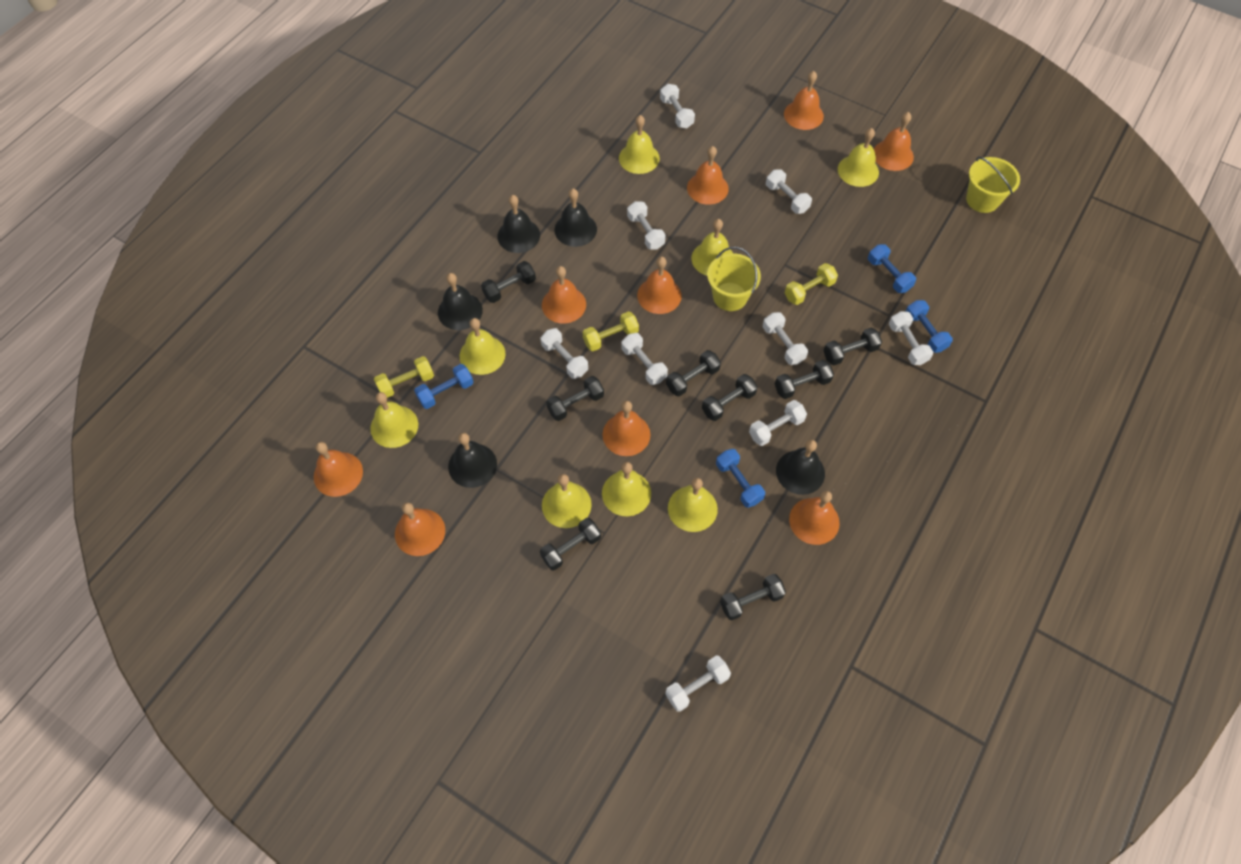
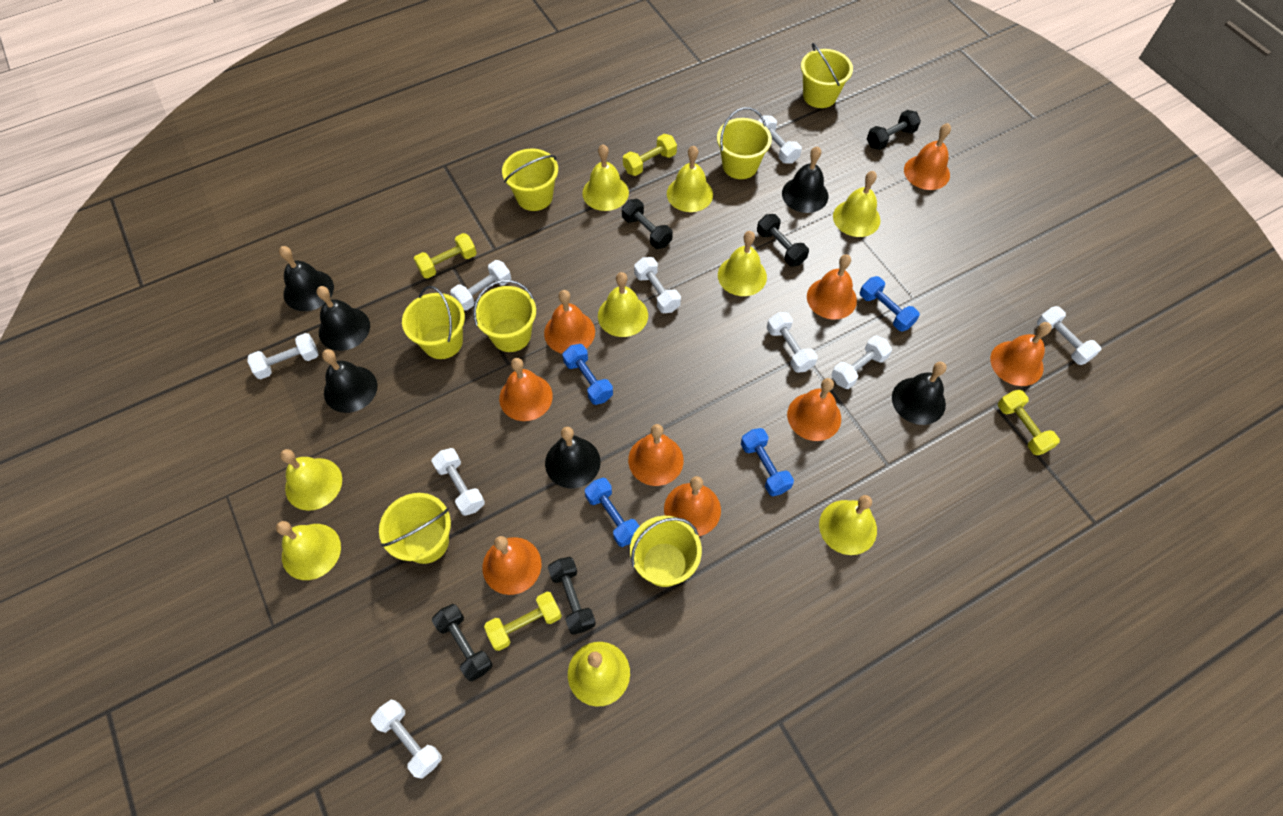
black bell: [438,273,483,330] [448,433,497,488] [497,195,540,253] [554,189,597,247] [776,440,825,495] = 5 -> [279,246,334,311] [316,286,370,351] [322,349,377,413] [545,427,601,488] [782,146,828,213] [892,362,947,425] = 6
black dumbbell: [481,261,536,303] [540,518,601,570] [546,376,604,421] [666,350,721,396] [702,374,758,421] [720,574,786,620] [775,360,834,399] [823,328,882,365] = 8 -> [432,604,492,682] [548,557,596,635] [622,199,673,249] [757,214,809,267] [867,110,921,150] = 5
yellow bell: [370,392,418,448] [460,318,506,375] [542,474,592,528] [602,462,651,516] [619,115,660,174] [668,478,718,532] [692,219,733,276] [838,128,879,187] = 8 -> [276,521,341,580] [280,449,342,511] [568,642,630,707] [582,145,629,211] [598,272,648,337] [667,146,713,212] [718,231,767,296] [819,495,877,555] [833,171,881,237] = 9
yellow bucket: [707,247,761,311] [966,157,1020,213] = 2 -> [379,493,451,564] [402,286,465,359] [474,280,536,352] [502,149,558,211] [630,516,702,587] [717,107,772,179] [801,43,853,108] = 7
yellow dumbbell: [374,356,434,398] [583,311,639,351] [785,263,838,305] = 3 -> [414,233,476,279] [484,592,562,651] [623,134,677,176] [998,390,1060,455] = 4

